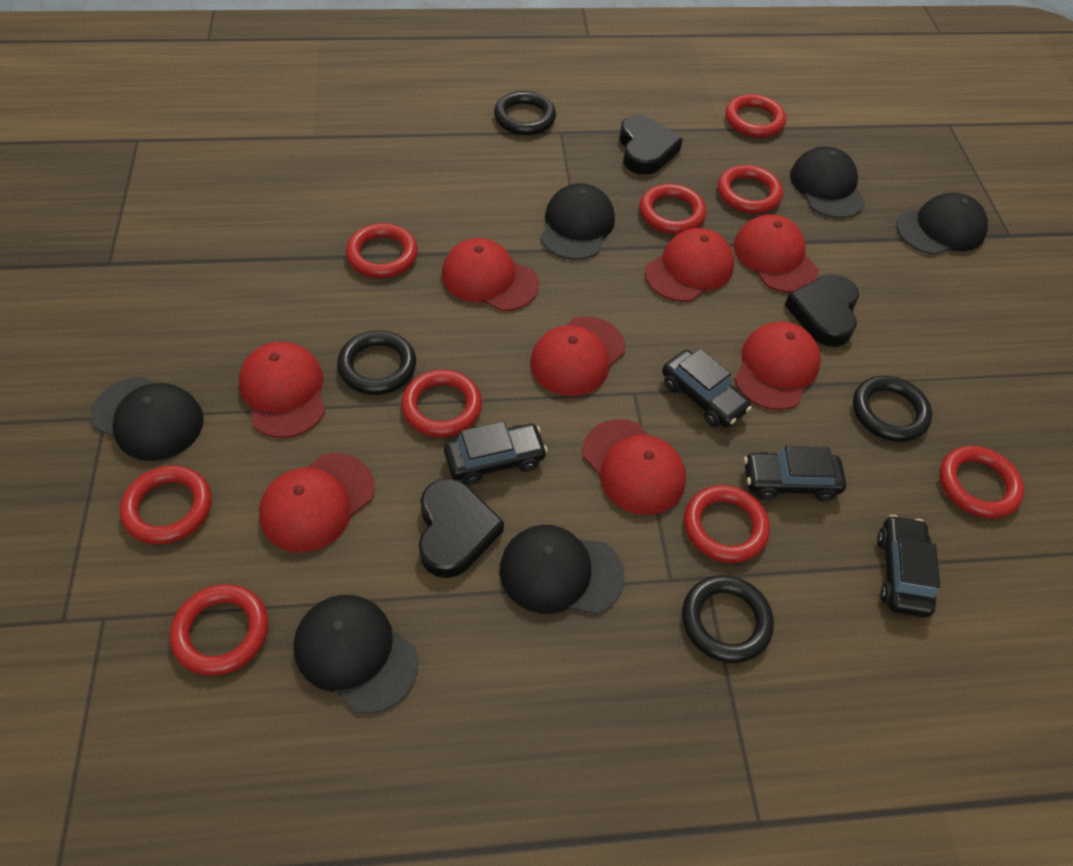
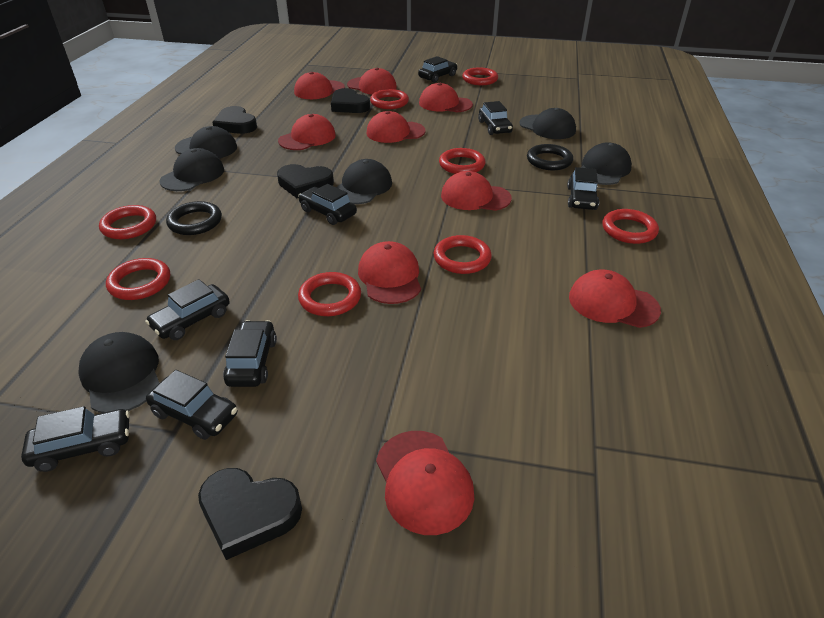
black car: [444,421,548,485] [662,348,752,427] [744,446,846,501] [877,515,940,617] = 4 -> [21,406,130,472] [145,279,230,340] [146,370,237,440] [223,320,277,387] [298,184,357,225] [418,56,458,83] [478,101,513,135] [567,167,599,210] = 8
black heart: [419,478,504,578] [619,115,683,175] [785,274,859,347] = 3 -> [198,468,302,560] [212,106,257,134] [277,164,334,198] [331,88,370,113] = 4
black ring: [337,330,416,395] [494,91,556,135] [682,575,774,663] [853,376,932,442] = 4 -> [166,201,222,235] [527,144,573,170] = 2
red cap: [239,342,325,438] [259,453,375,553] [441,238,539,311] [530,316,625,396] [582,419,686,515] [645,228,734,302] [733,214,818,293] [734,322,821,410] = 8 -> [278,114,336,150] [294,72,345,99] [347,68,397,95] [358,241,421,304] [366,111,425,143] [376,431,474,535] [419,83,473,112] [441,171,512,211] [569,270,661,328] = 9
red ring: [120,466,212,544] [170,584,268,676] [346,223,418,278] [401,369,482,437] [640,184,706,234] [684,485,770,563] [718,165,783,214] [725,94,786,138] [939,446,1024,519] = 9 -> [99,205,156,239] [106,258,170,300] [298,272,361,316] [370,89,409,109] [433,235,492,274] [439,148,485,174] [462,67,498,85] [602,209,659,244] = 8

